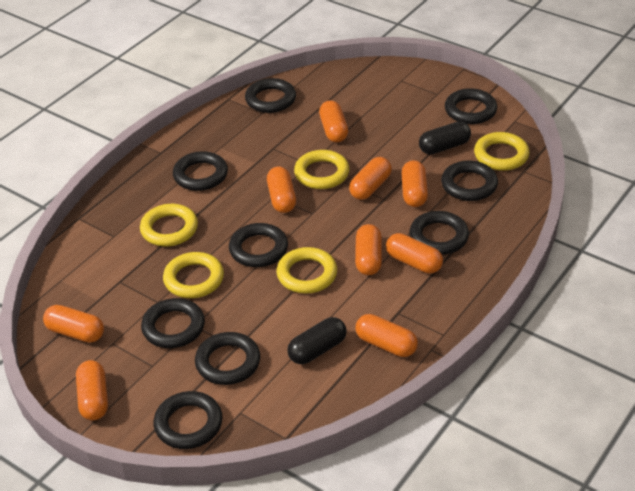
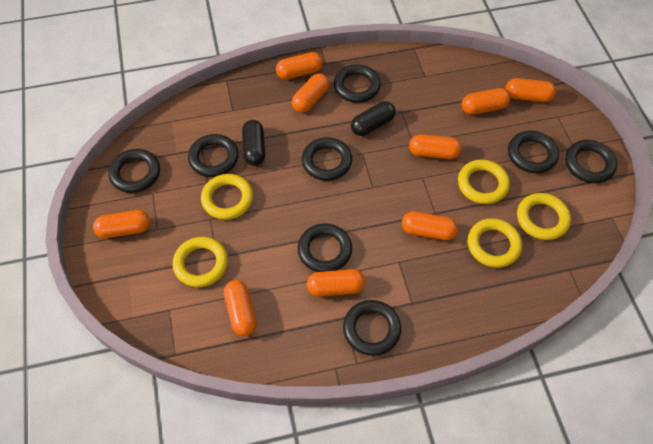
black ring: [141,298,205,348] [153,391,222,449] [173,151,228,191] [195,332,260,385] [229,223,288,267] [245,78,296,113] [409,211,469,255] [441,161,498,201] [445,88,497,124] = 9 -> [108,149,160,193] [188,134,239,177] [298,223,352,272] [302,137,352,181] [334,64,381,103] [343,300,401,356] [508,131,559,173] [565,140,617,183] = 8

